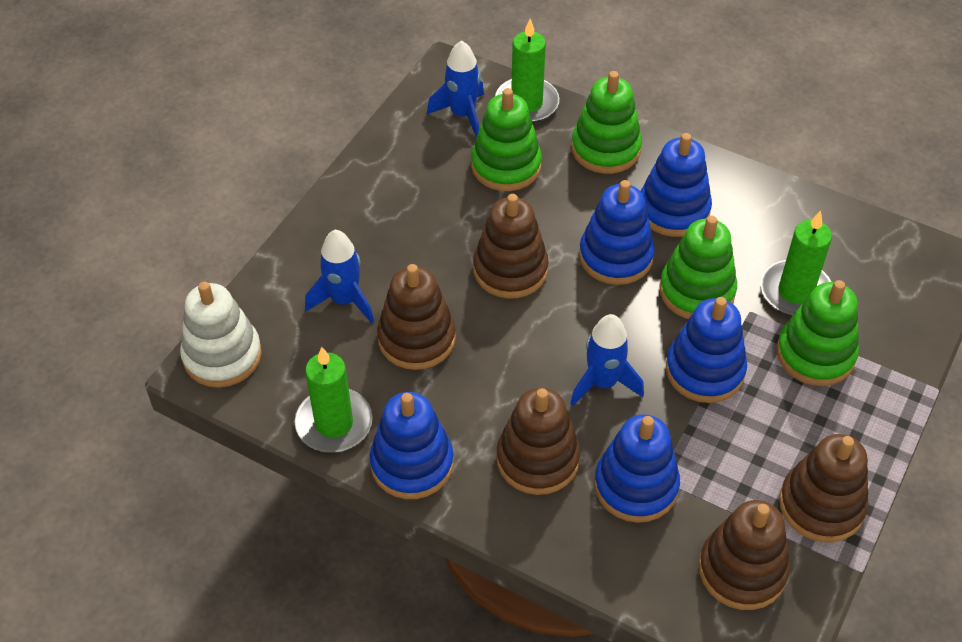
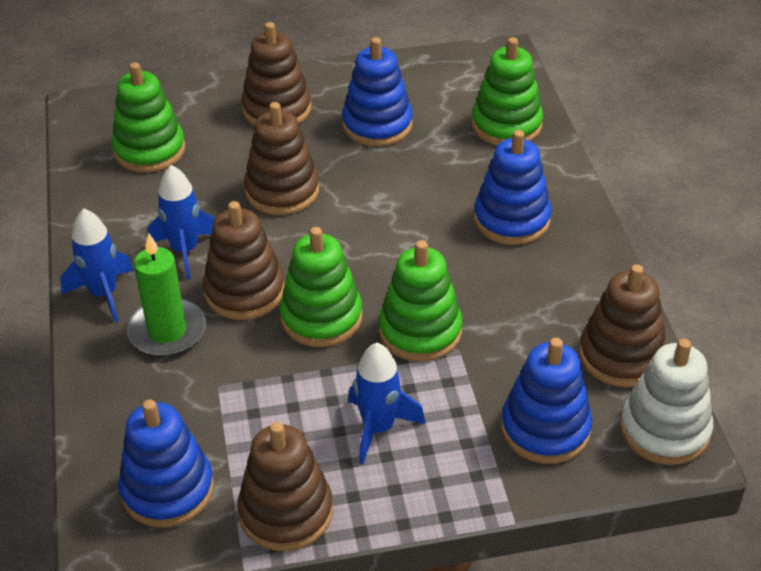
blue stacking toy: [369,392,453,499] [579,180,655,285] [594,414,680,523] [641,133,712,237] [666,297,747,403] = 5 -> [118,399,214,527] [342,37,413,147] [474,130,552,245] [501,338,592,464] = 4
green candle: [294,347,373,453] [495,19,559,123] [761,210,832,316] = 3 -> [127,233,206,357] = 1

